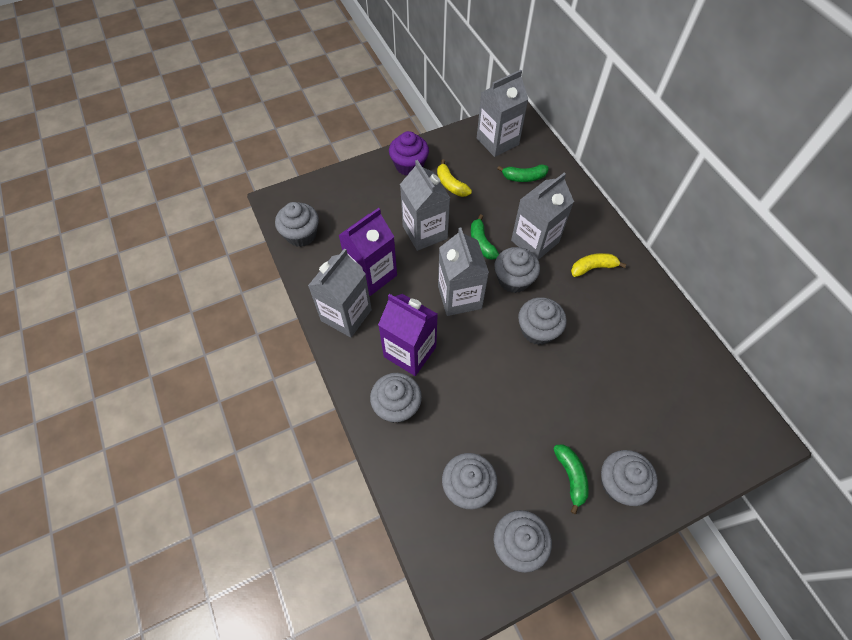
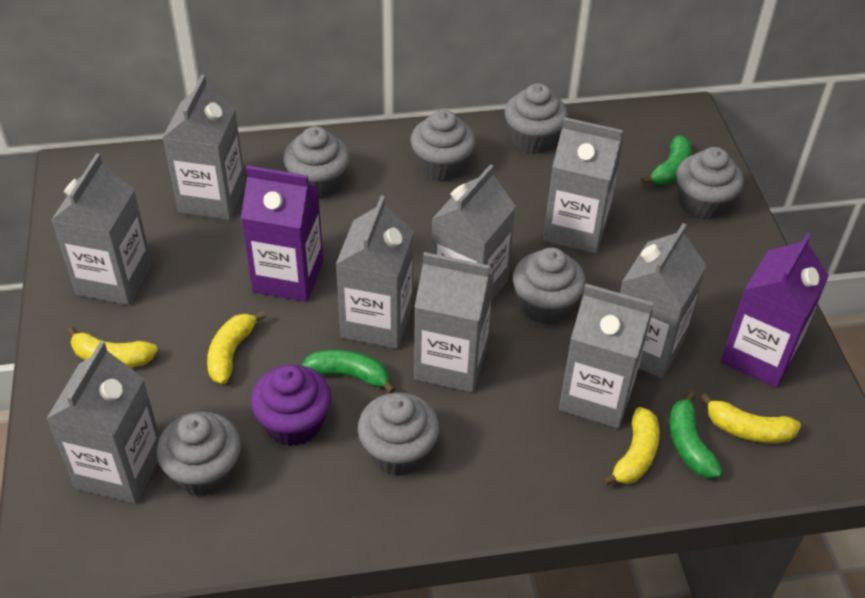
grey carton: [308,249,372,338] [400,160,450,251] [438,227,489,316] [477,70,528,157] [511,173,574,260] = 5 -> [46,341,160,504] [51,153,152,305] [163,75,245,220] [335,196,414,349] [414,252,494,393] [431,164,516,302] [543,117,623,254] [559,284,653,429] [620,223,707,378] = 9
yellow banana: [437,159,472,197] [571,253,626,277] = 2 -> [67,327,158,368] [207,311,266,384] [602,407,660,486] [700,393,801,443] = 4

